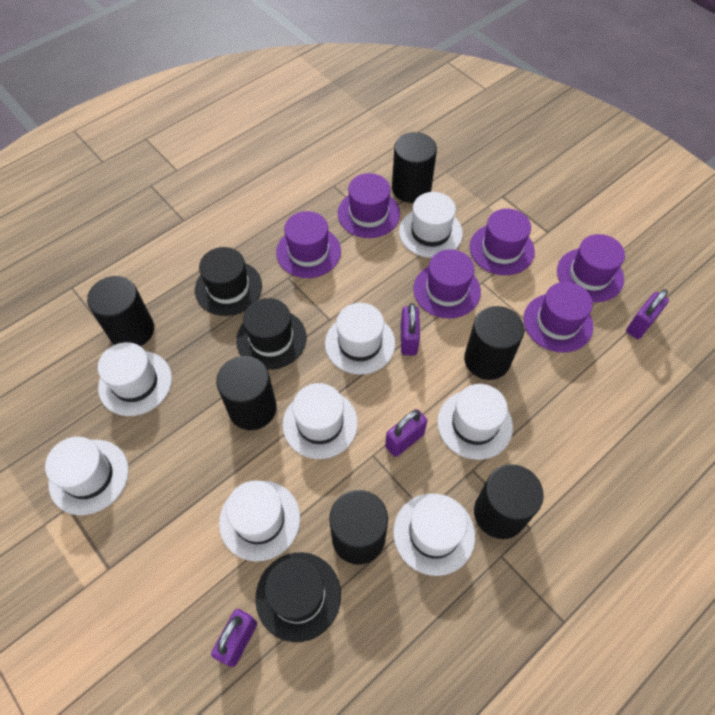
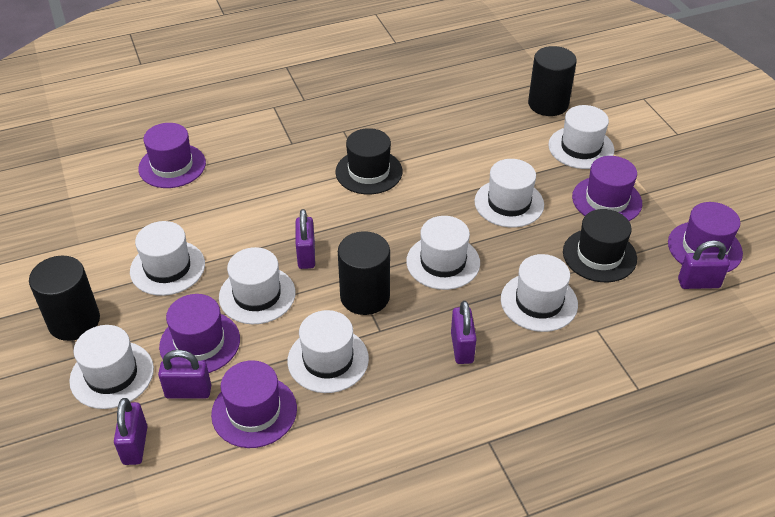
black cylinder: [87,276,154,346] [216,356,277,430] [329,490,388,565] [392,132,437,203] [464,306,524,380] [474,464,544,539] = 6 -> [29,256,100,341] [338,231,390,315] [528,46,577,116] = 3
black hat: [195,247,262,316] [236,298,306,370] [255,552,341,642] = 3 -> [335,128,403,194] [563,209,637,282] = 2
purple hat: [276,211,341,278] [338,173,400,238] [413,249,481,319] [470,208,535,275] [523,282,593,353] [557,234,625,302] = 6 -> [138,123,206,188] [159,294,240,373] [211,360,297,448] [572,156,642,221] [668,202,743,272] = 5
purple padlock: [211,609,257,667] [385,409,427,457] [401,303,420,355] [626,289,669,339] = 4 -> [114,398,147,465] [158,350,211,399] [296,209,315,269] [451,301,476,364] [678,240,730,289] = 5

